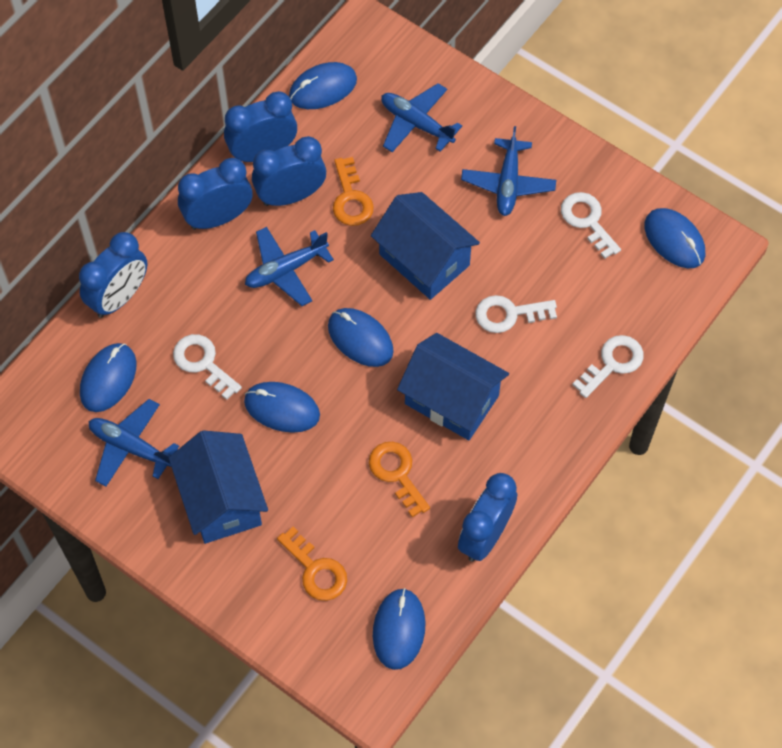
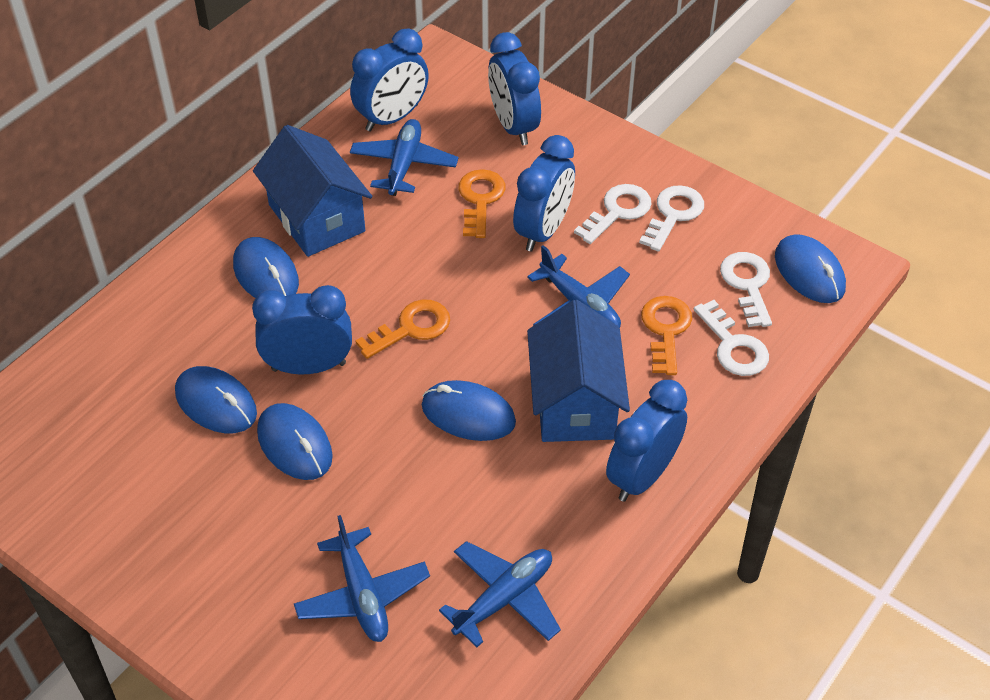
blue house: [169,430,268,544] [371,192,480,300] [397,333,509,440] = 3 -> [253,125,372,257] [527,300,630,442] = 2
blue mouse: [80,343,137,412] [244,382,320,433] [289,62,357,109] [328,308,394,367] [373,588,426,670] [644,208,705,268] = 6 -> [175,366,257,433] [233,237,299,298] [257,403,333,480] [422,380,516,441] [775,234,846,303] = 5

